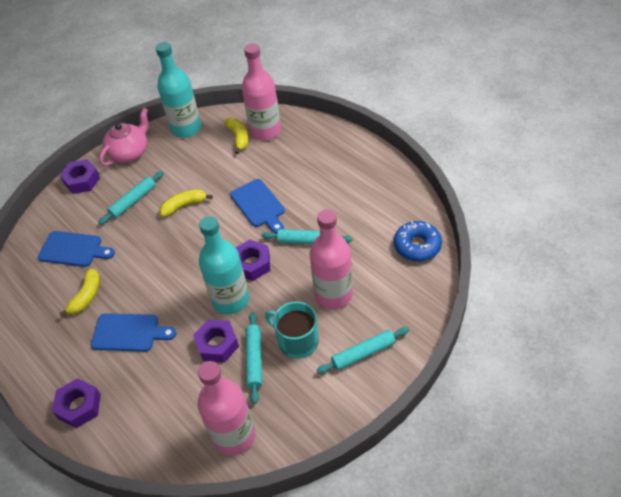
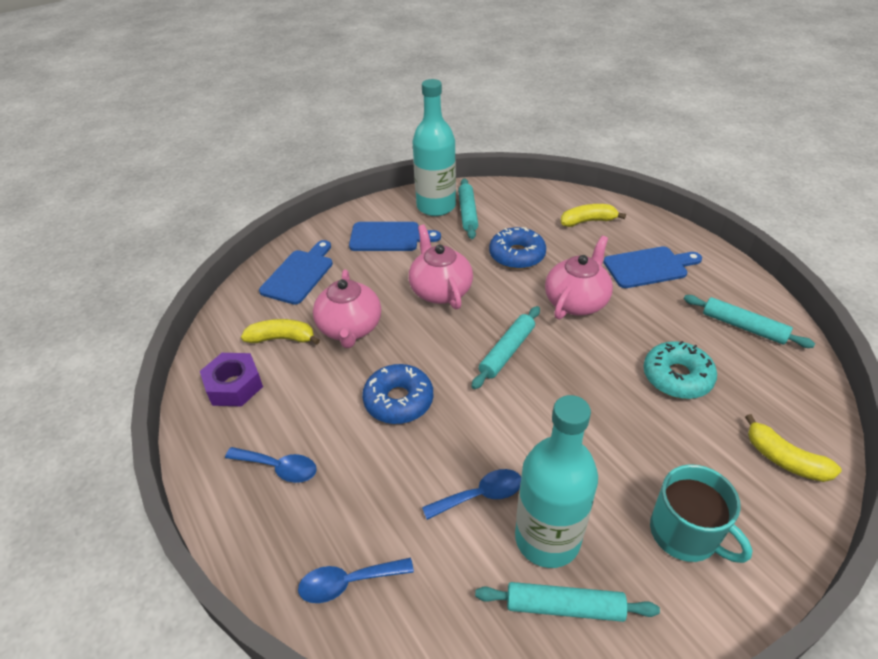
blue donut: [394,221,442,262] = 1 -> [362,364,433,424] [489,227,546,269] = 2
blue spoon: none = 0 -> [225,447,317,483] [298,558,414,603] [422,469,521,520] = 3
pink bottle: [197,361,255,456] [242,44,281,141] [310,209,353,309] = 3 -> none = 0
pink teapot: [99,108,148,166] = 1 -> [313,269,381,348] [409,225,473,309] [545,236,613,319] = 3
purple nut: [52,378,101,428] [60,159,100,194] [193,319,239,363] [235,240,270,281] = 4 -> [200,353,263,407] = 1
turquoise donut: none = 0 -> [643,341,717,399] = 1

